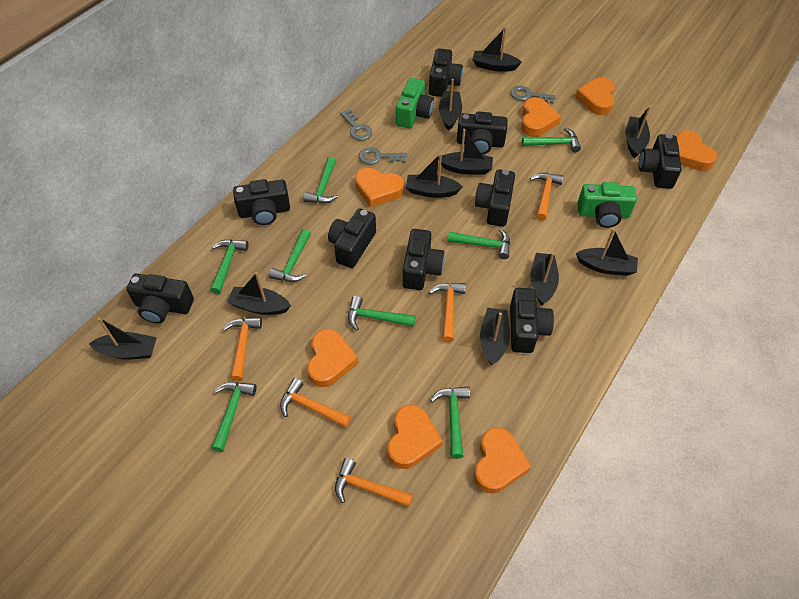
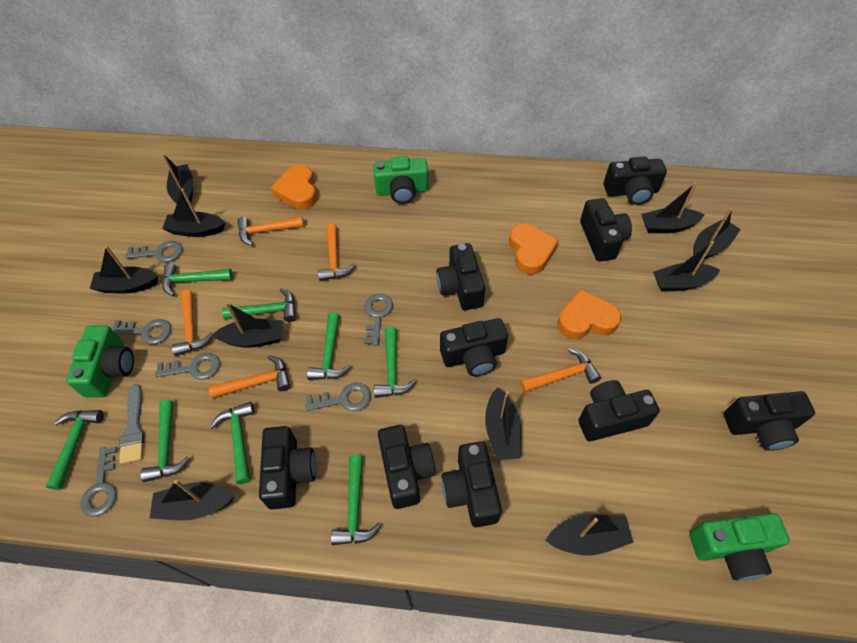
green camera: [396,78,434,129] [577,182,637,228] = 2 -> [66,326,134,398] [373,156,429,204] [689,513,790,580] = 3
grey brush: none = 0 -> [119,384,145,464] = 1
grey key: [340,109,372,141] [359,147,407,165] [510,86,556,104] = 3 -> [80,447,117,517] [111,319,171,344] [125,241,183,262] [155,353,220,380] [305,383,371,411] [364,294,393,345] = 6
orange heart: [307,329,358,387] [355,168,404,207] [388,405,443,469] [474,427,531,493] [521,98,561,137] [575,78,615,115] [677,131,717,171] = 7 -> [271,165,317,210] [509,223,559,274] [557,289,621,339] = 3

